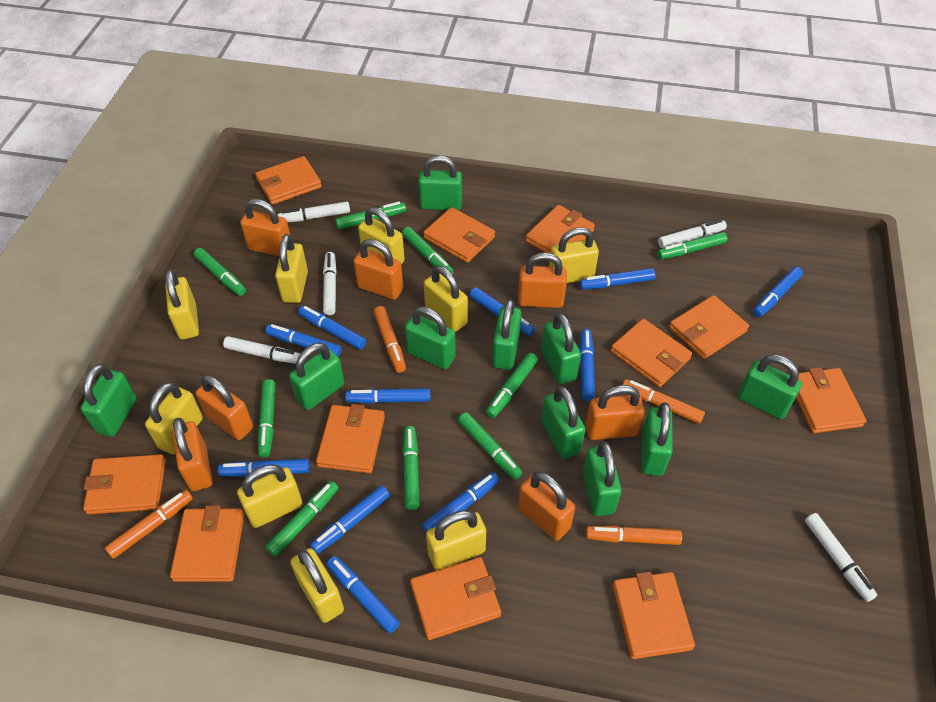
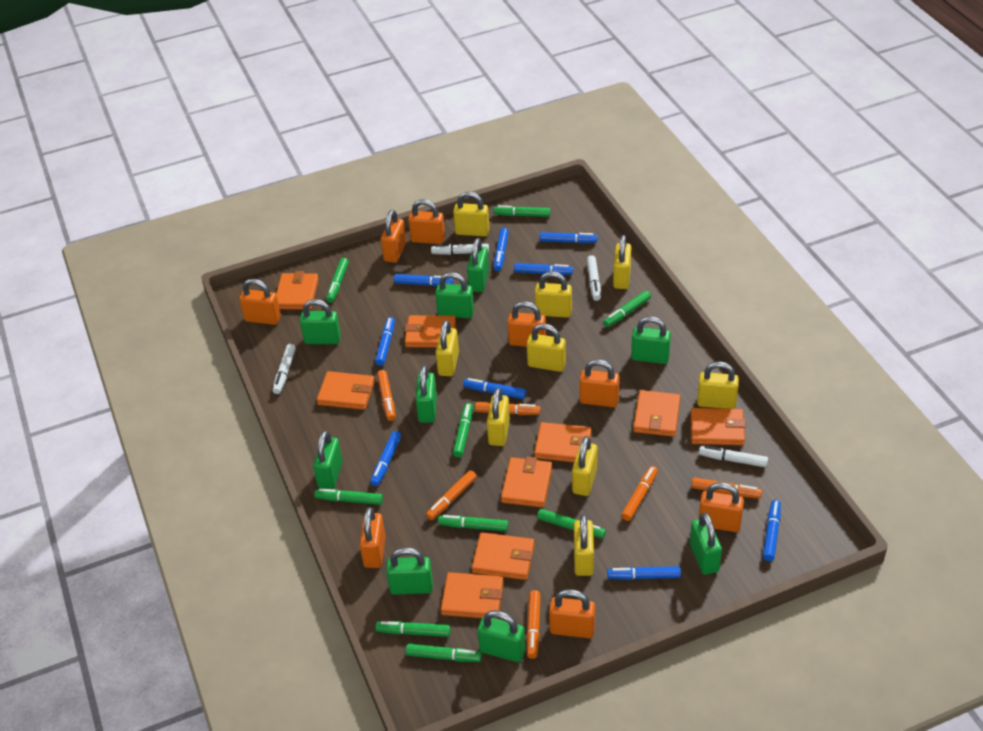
blue marker: [218,459,310,477] [266,324,342,357] [298,305,366,349] [310,485,390,554] [327,556,400,634] [345,388,430,404] [422,472,499,532] [469,287,535,336] [580,268,655,290] [580,329,595,401] [753,267,803,317] = 11 -> [370,431,401,486] [375,317,395,366] [394,274,453,286] [463,378,526,399] [494,228,509,271] [514,263,573,275] [540,232,598,243] [607,566,681,580] [763,500,781,561] = 9
green padlock: [81,364,136,436] [289,343,344,410] [405,307,456,369] [418,155,462,210] [492,299,521,370] [541,313,581,384] [541,386,586,459] [583,442,622,516] [641,403,673,476] [738,355,802,419] = 10 -> [300,299,341,344] [313,430,343,489] [386,547,433,595] [416,365,437,423] [435,272,474,318] [467,238,489,292] [478,610,526,662] [631,316,671,364] [690,512,722,575] = 9
orange marker: [105,490,193,559] [373,306,406,373] [586,525,682,545] [622,379,705,424] = 4 -> [377,370,396,421] [426,470,477,520] [475,402,540,415] [526,590,541,659] [621,466,658,521] [691,477,762,498] = 6
orange padlock: [172,418,213,491] [195,374,253,440] [240,199,290,256] [353,239,403,300] [518,252,567,308] [518,472,575,541] [586,385,645,440] = 7 -> [239,279,281,325] [359,507,386,568] [381,210,406,263] [408,199,445,244] [508,301,546,347] [549,589,595,638] [579,359,620,407] [699,482,744,532] = 8
orange wallet: [83,454,166,514] [170,505,244,582] [255,156,322,205] [316,404,385,473] [410,557,501,640] [423,207,495,263] [525,205,595,253] [611,318,692,387] [613,571,695,659] [669,295,749,359] [796,367,866,433] = 11 -> [276,271,319,310] [317,371,375,410] [405,315,456,348] [441,572,503,619] [472,532,535,580] [501,457,552,508] [534,422,591,462] [633,390,681,437] [691,408,746,445] = 9
white marker: [223,336,301,364] [278,201,350,222] [323,252,337,315] [658,220,727,248] [805,513,877,602] = 5 -> [272,344,296,394] [431,244,489,255] [587,255,601,301] [699,446,768,467] = 4

